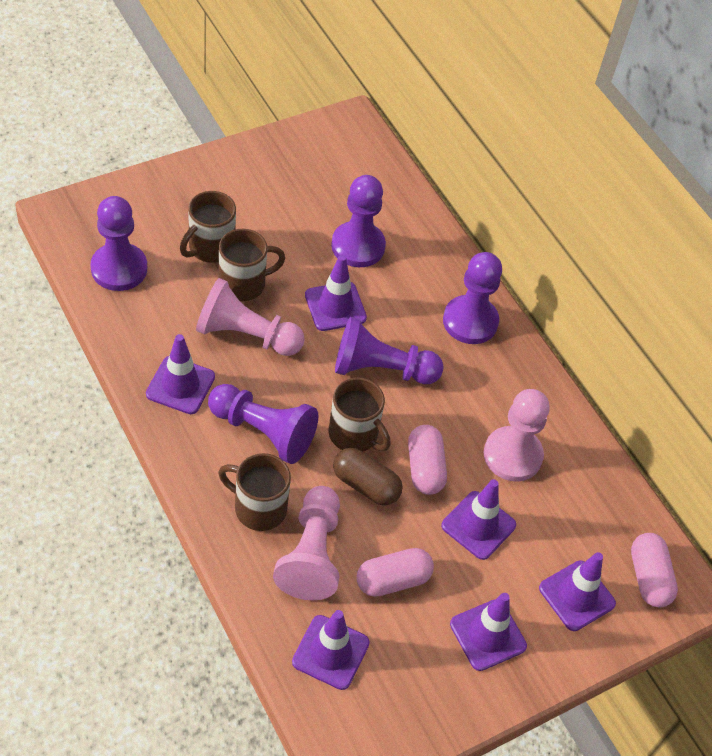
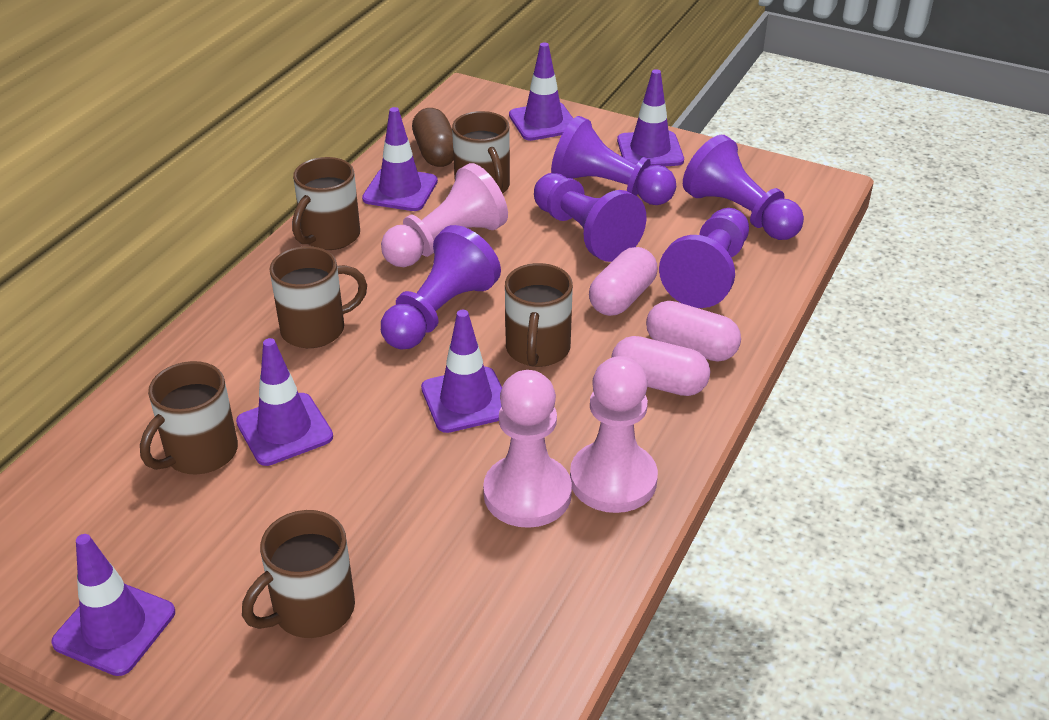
brown mug: [180,191,236,263] [218,453,291,531] [219,229,285,301] [329,377,391,452] = 4 -> [140,361,238,475] [242,510,355,638] [269,246,367,348] [292,157,360,250] [452,111,510,194] [505,263,573,367] = 6

